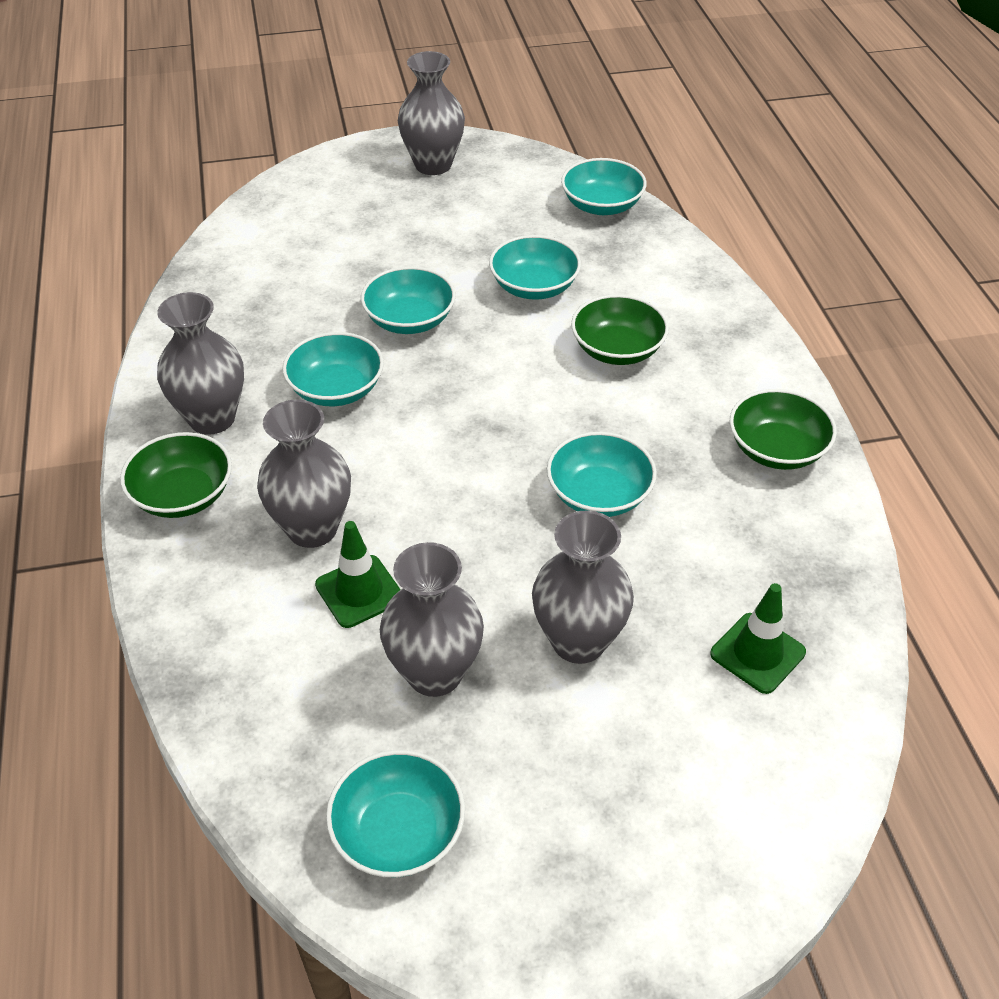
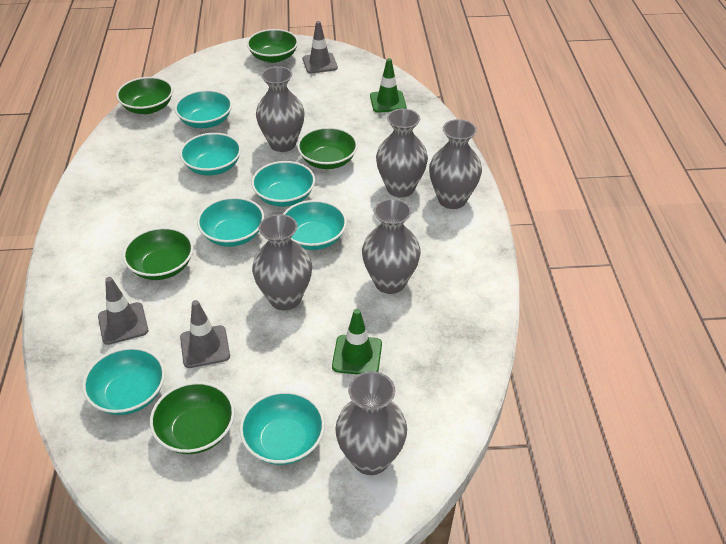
green bowl: [120,432,232,518] [571,294,669,365] [730,389,837,470] = 3 -> [116,77,173,114] [123,227,193,280] [150,382,235,454] [247,29,298,63] [297,127,358,169] = 5
grey traffic cone: none = 0 -> [98,277,148,345] [180,300,230,368] [303,21,338,73] = 3
grey vase: [157,292,244,435] [257,399,351,548] [380,542,484,697] [398,51,465,175] [532,510,634,664] = 5 -> [252,214,312,310] [256,66,305,152] [335,371,407,475] [362,199,421,294] [376,109,428,198] [429,119,482,209] = 6
turquoise bowl: [282,332,384,406] [326,750,465,877] [361,266,456,334] [489,235,581,300] [547,432,657,517] [561,158,646,215] = 6 -> [82,347,165,415] [175,90,232,128] [180,133,241,175] [197,197,264,247] [240,391,325,465] [252,161,315,207] [283,200,347,250] = 7

